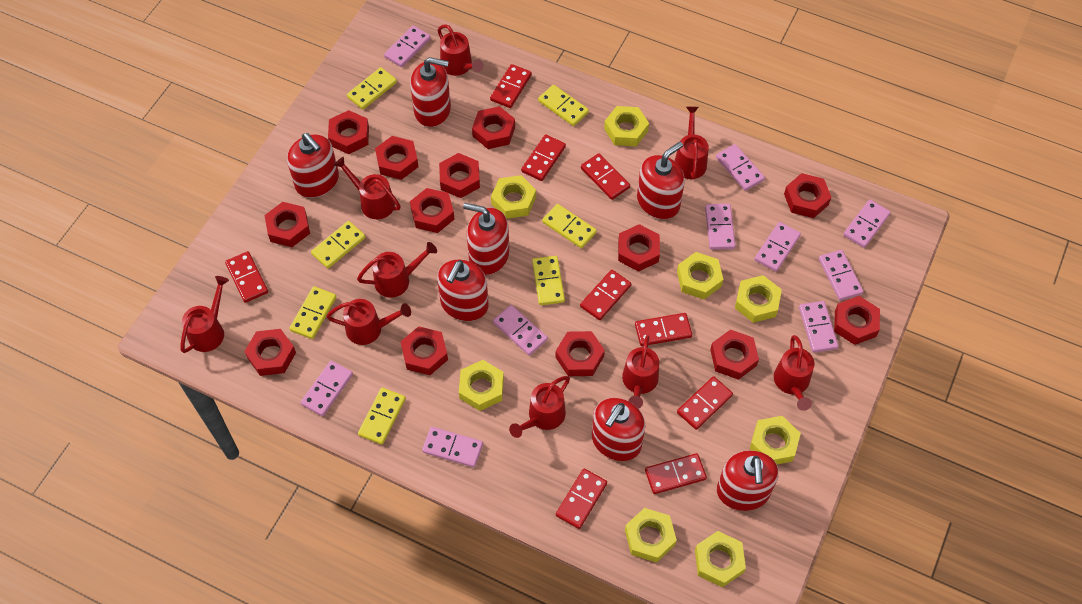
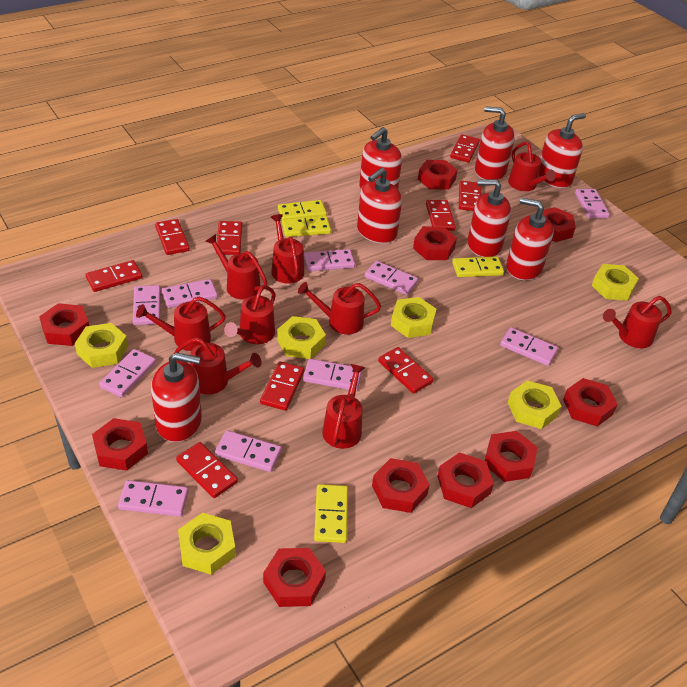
red nut: [244,329,296,376] [265,202,310,247] [328,110,369,154] [375,136,419,180] [400,326,448,375] [410,188,454,233] [439,153,480,198] [472,106,515,149] [556,331,605,376] [618,224,660,272] [710,329,759,380] [784,173,832,218] [834,296,880,345] = 13 -> [39,303,89,346] [92,418,148,471] [263,548,326,607] [372,458,430,513] [413,226,457,260] [418,160,458,190] [437,452,494,508] [485,431,538,482] [542,207,576,242] [563,378,618,427] = 10
yellow domino: [289,286,336,339] [311,221,365,269] [347,67,397,109] [358,388,406,445] [532,256,565,305] [538,85,589,126] [542,204,597,248] = 7 -> [278,200,327,219] [282,216,331,237] [314,484,348,543] [452,256,504,277] = 4
yellow nut: [459,360,504,411] [491,175,536,219] [604,106,649,146] [625,508,677,563] [677,252,724,299] [695,531,746,587] [735,275,782,323] [749,416,801,464] = 8 -> [75,323,128,368] [178,513,236,575] [277,316,326,359] [391,297,436,338] [508,380,562,429] [592,264,639,301] = 6

